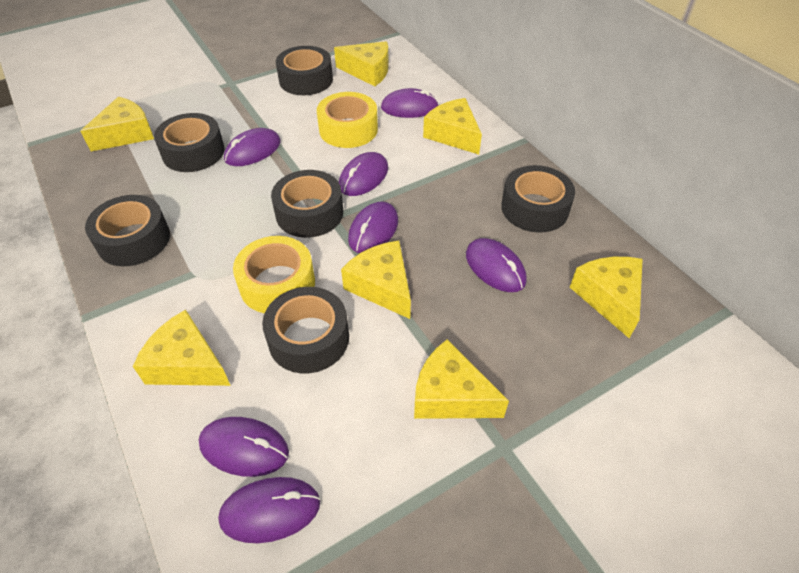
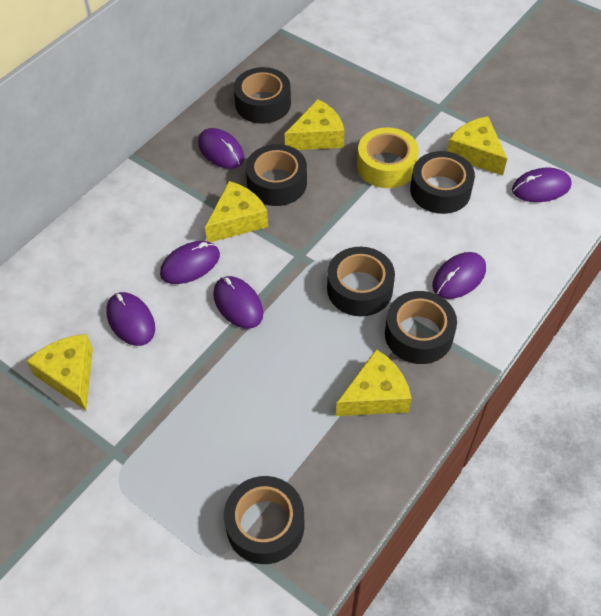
purple mouse: [199,417,289,477] [218,477,320,543] [224,128,281,166] [339,152,388,196] [348,202,398,253] [381,88,439,118] [466,238,527,292] = 7 -> [106,292,155,346] [160,241,220,284] [198,128,244,169] [213,276,263,329] [432,252,486,299] [512,168,572,202] = 6
yellow cheese: [80,96,154,151] [133,310,231,386] [334,41,389,86] [341,241,411,319] [414,339,509,419] [423,98,482,154] [570,257,643,338] = 7 -> [26,334,93,411] [205,181,268,242] [284,99,344,150] [336,349,412,416] [447,116,507,176] = 5
yellow tape: [233,236,315,313] [317,92,378,148] = 2 -> [357,127,419,188] = 1

